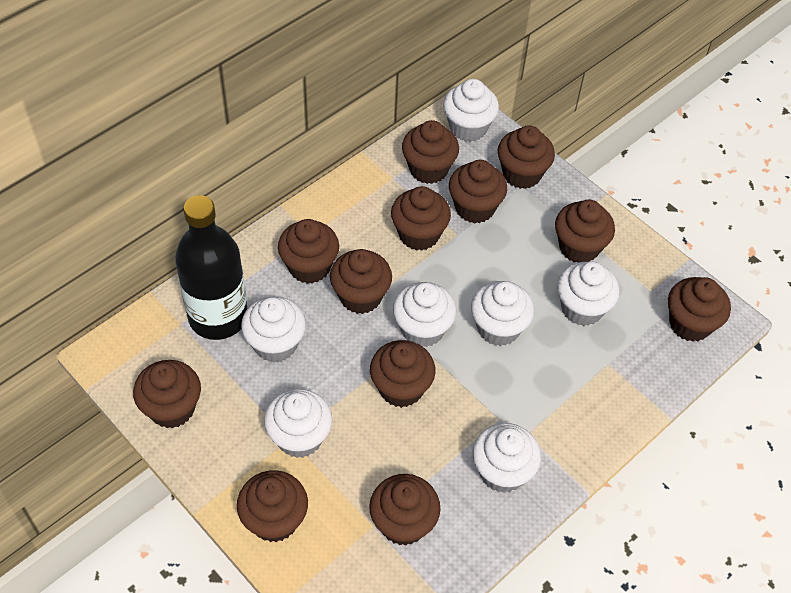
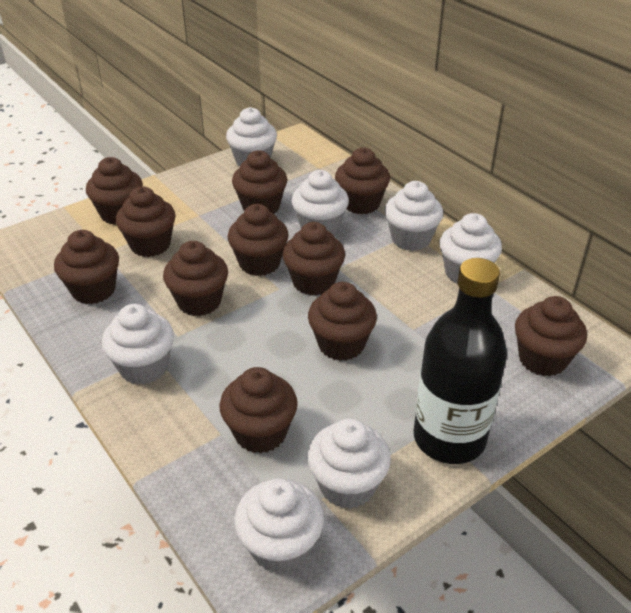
brown cupcake: [133,360,201,428] [237,470,308,542] [278,219,339,284] [330,249,392,314] [369,474,441,546] [370,340,436,408] [391,186,451,251] [402,120,459,184] [449,160,507,224] [498,126,555,189] [555,200,615,263] [668,277,731,342] = 12 -> [54,230,119,304] [86,157,143,225] [116,187,176,257] [163,241,228,316] [219,367,298,454] [228,204,289,276] [232,150,288,214] [282,222,345,296] [308,282,377,361] [335,148,390,214] [515,296,587,376] = 11

